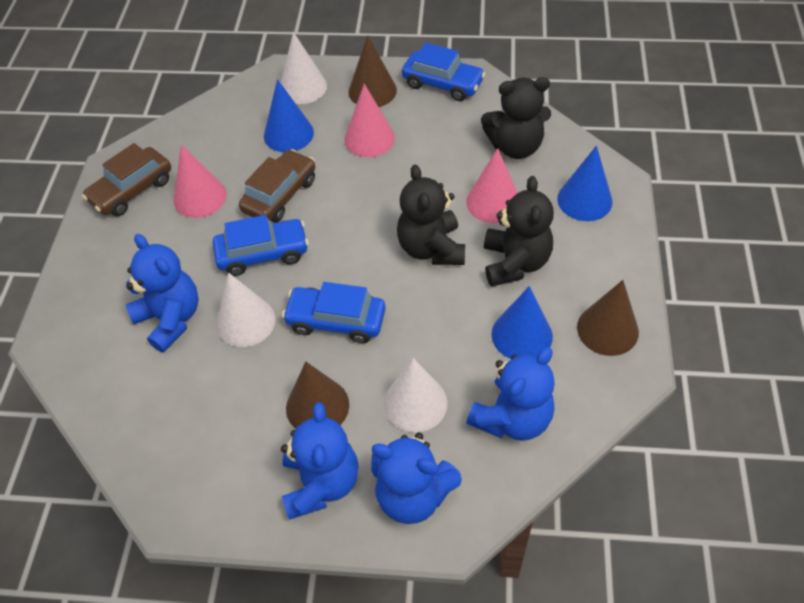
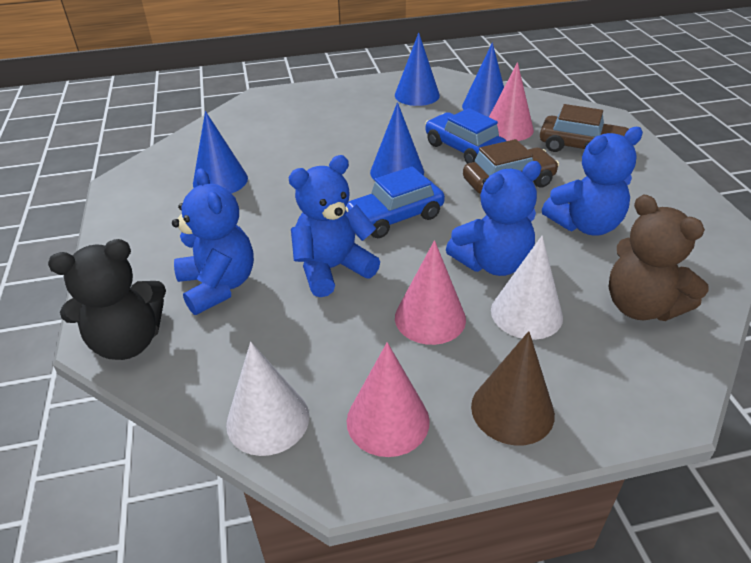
black teddy bear: [397,164,465,265] [481,77,551,159] [484,176,554,287] = 3 -> [48,239,166,360] = 1
blue car: [212,215,309,276] [282,282,386,344] [402,43,486,101] = 3 -> [346,166,445,238] [425,108,506,164] = 2
blue cone: [264,79,314,152] [492,286,553,359] [557,146,613,221] = 3 -> [193,111,248,194] [370,102,424,180] [395,32,440,106] [462,42,504,117] = 4
brown cone: [286,362,349,429] [348,35,397,107] [577,280,639,356] = 3 -> [471,331,555,445] = 1
brown teddy bear: none = 0 -> [609,195,708,321] = 1
white cone: [216,273,276,347] [281,32,327,104] [384,358,448,432] = 3 -> [226,342,309,456] [491,236,563,340] = 2

